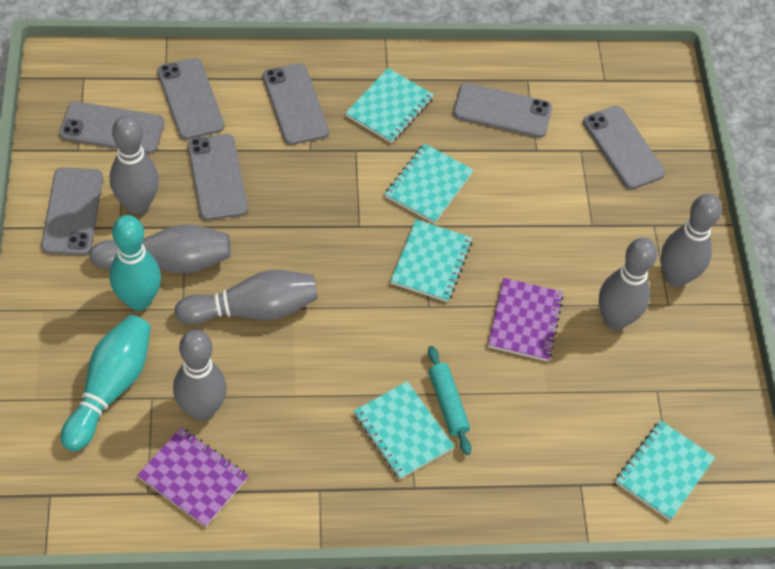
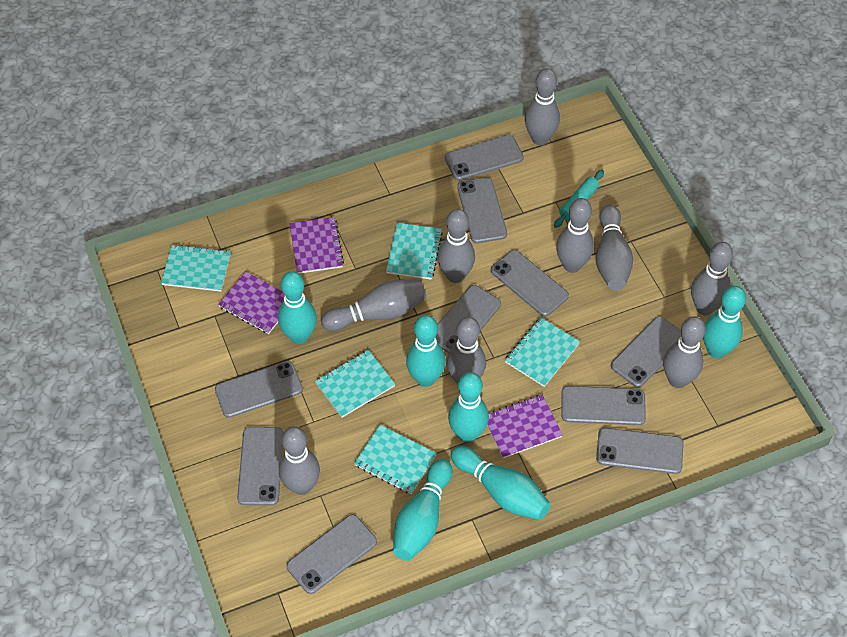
grey bowling pin: [89,224,231,273] [110,115,159,214] [173,330,227,421] [175,270,318,325] [599,237,657,330] [661,194,722,287] = 6 -> [279,426,320,495] [321,280,427,331] [438,209,475,283] [447,317,486,384] [525,68,560,145] [556,198,594,273] [596,204,633,290] [663,316,706,388] [691,242,733,315] = 9
grey phone: [41,167,103,256] [59,102,164,154] [157,58,224,140] [188,134,248,220] [263,63,329,145] [453,83,552,138] [583,106,665,189] = 7 -> [215,361,303,418] [237,427,283,506] [286,514,377,594] [435,285,501,353] [445,135,524,181] [457,177,507,243] [491,250,569,316] [561,386,646,425] [596,428,684,474] [611,316,681,387] = 10
purple notebook: [137,427,249,527] [488,278,564,361] = 2 -> [218,272,285,334] [289,217,344,274] [487,395,563,458] = 3
turquoise bowling pin: [61,315,151,451] [110,215,161,311] = 2 -> [278,271,317,344] [393,459,452,561] [406,315,446,387] [448,372,489,442] [451,446,551,520] [703,286,746,358] = 6

